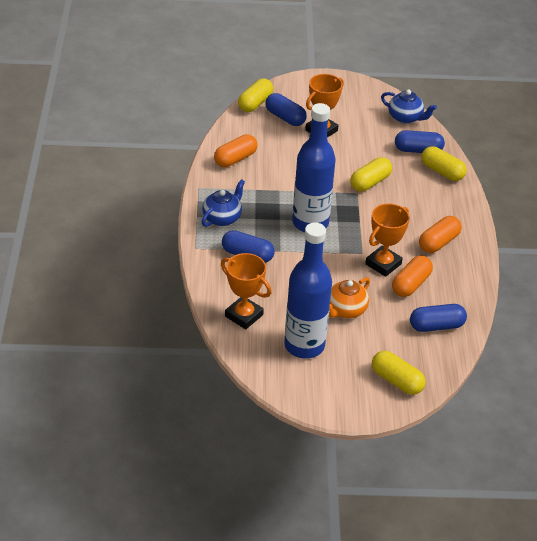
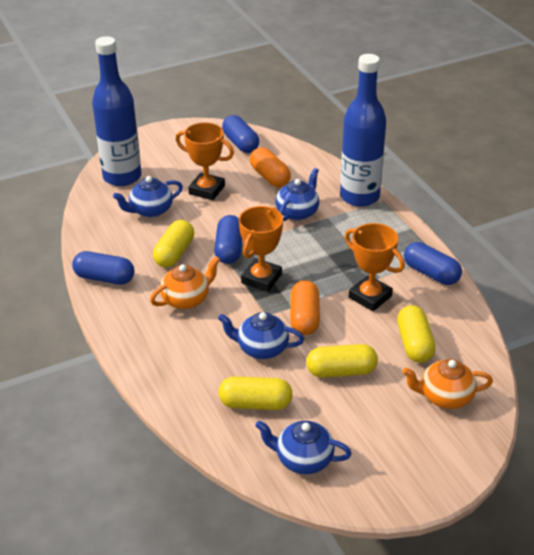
blue teapot: [202,179,245,227] [381,90,437,124] = 2 -> [113,176,183,218] [218,312,304,359] [255,420,352,474] [276,168,319,221] = 4
orange capsule: [214,134,258,167] [392,255,433,297] [419,216,462,253] = 3 -> [250,147,291,187] [290,280,320,335] = 2
orange teapot: [329,277,370,318] = 1 -> [150,256,220,309] [402,359,493,409] = 2

